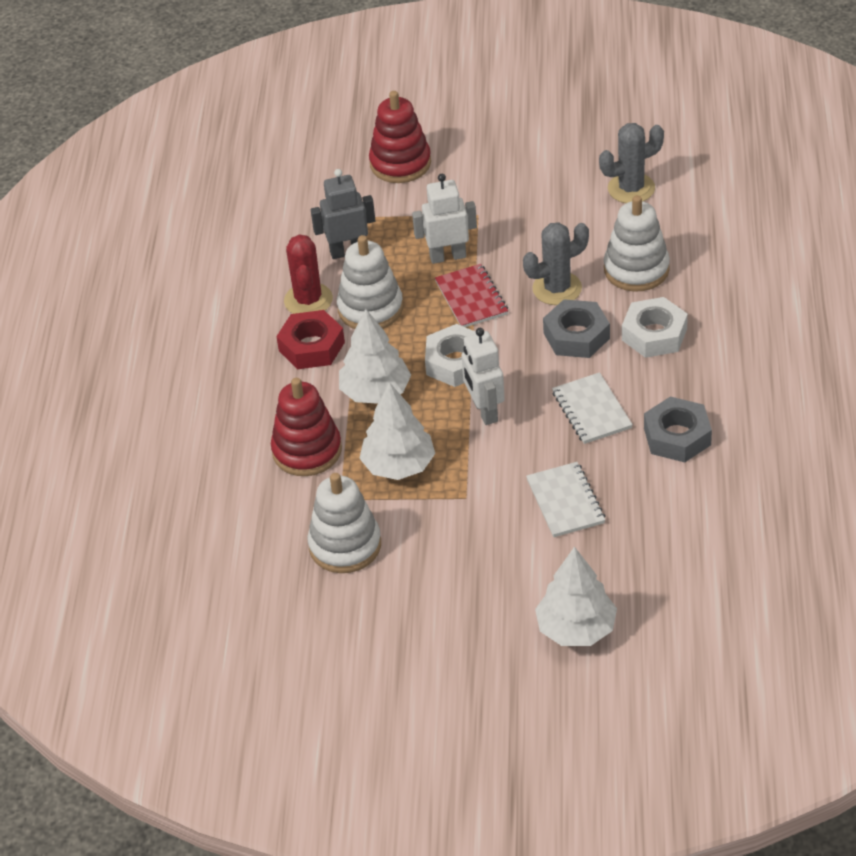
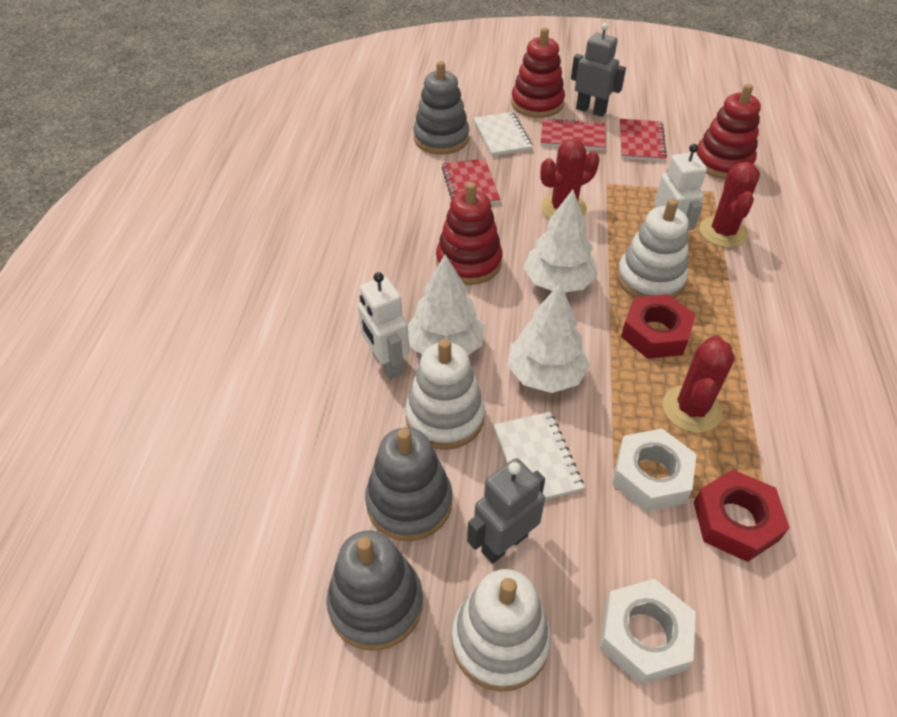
grey cactus: [523,222,589,305] [599,123,664,203] = 2 -> none = 0
grey nut: [543,299,610,358] [644,396,712,462] = 2 -> none = 0
grey robot: [311,169,375,259] = 1 -> [467,458,545,564] [571,23,626,117] = 2
grey stacking toy: none = 0 -> [326,531,423,651] [365,428,452,541] [413,61,469,155] = 3
red cactus: [284,235,333,314] = 1 -> [540,139,599,219] [663,335,735,433] [699,162,760,248] = 3
red notebook: [435,264,508,327] = 1 -> [442,159,500,204] [540,118,605,151] [620,119,667,161] = 3
red nut: [276,310,345,369] = 1 -> [621,294,695,359] [694,470,790,562] = 2
red stacking toy: [271,378,342,476] [369,91,431,183] = 2 -> [436,182,502,285] [511,28,565,118] [695,84,761,179] = 3

